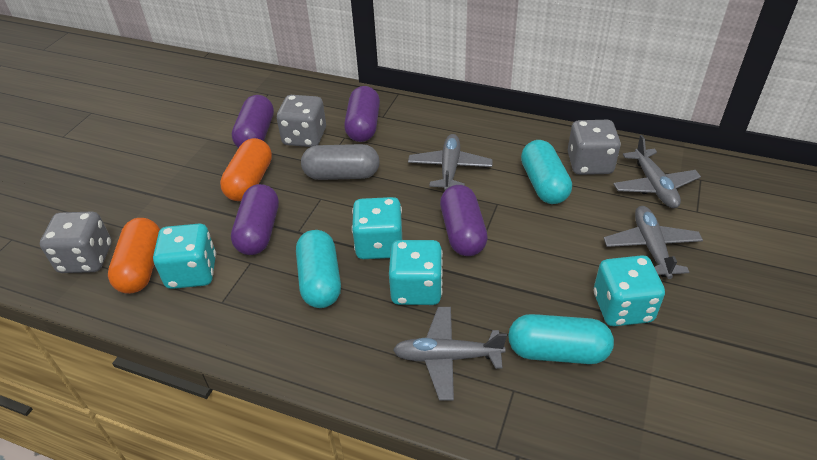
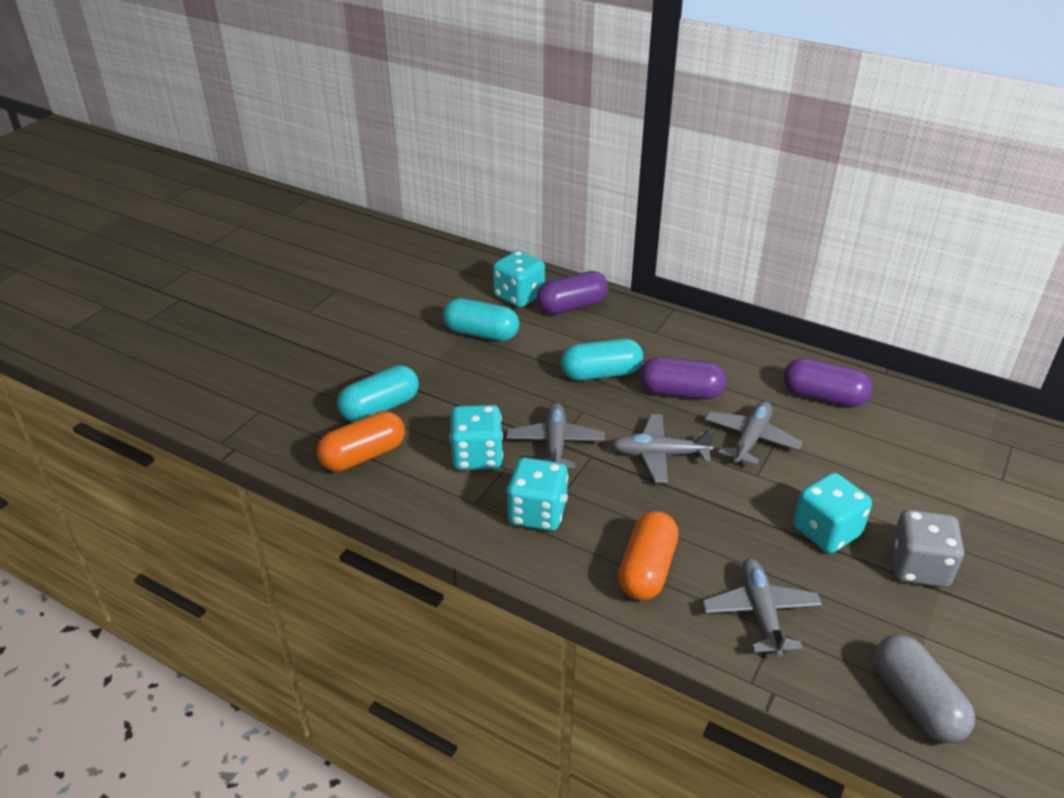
grey dice: [40,212,111,273] [277,95,326,147] [568,120,621,175] = 3 -> [891,509,964,587] = 1
purple capsule: [231,184,279,255] [232,95,274,148] [344,86,380,142] [440,185,488,256] = 4 -> [537,271,608,314] [639,357,726,399] [783,358,872,407] = 3

